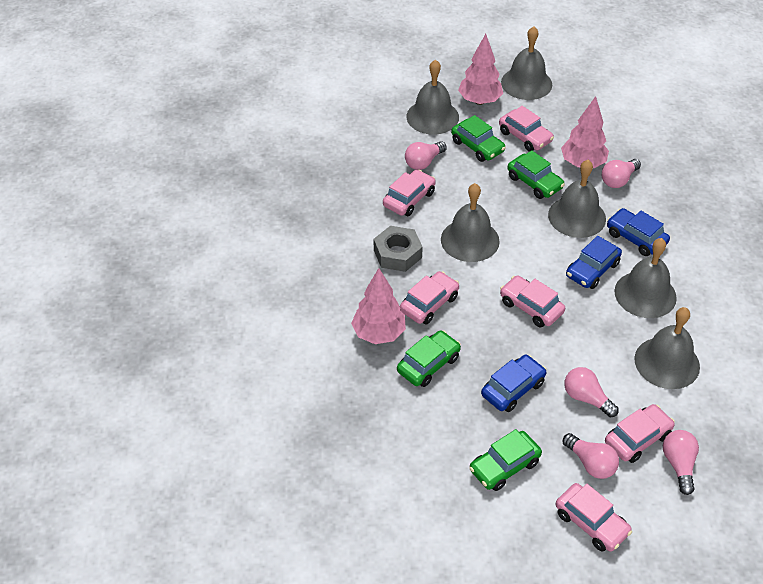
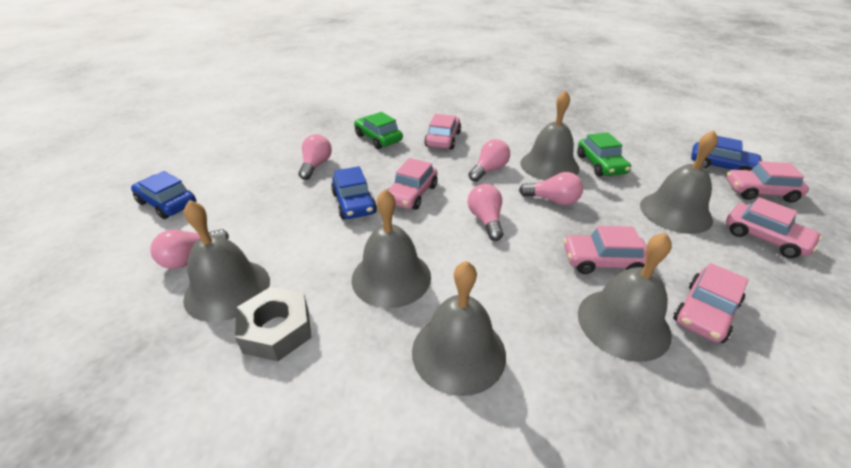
green car: [397,330,461,387] [451,115,506,162] [469,429,542,491] [507,150,565,199] = 4 -> [354,112,403,149] [577,132,631,177] = 2
pink tree: [351,268,406,344] [458,34,503,105] [561,96,609,168] = 3 -> none = 0

